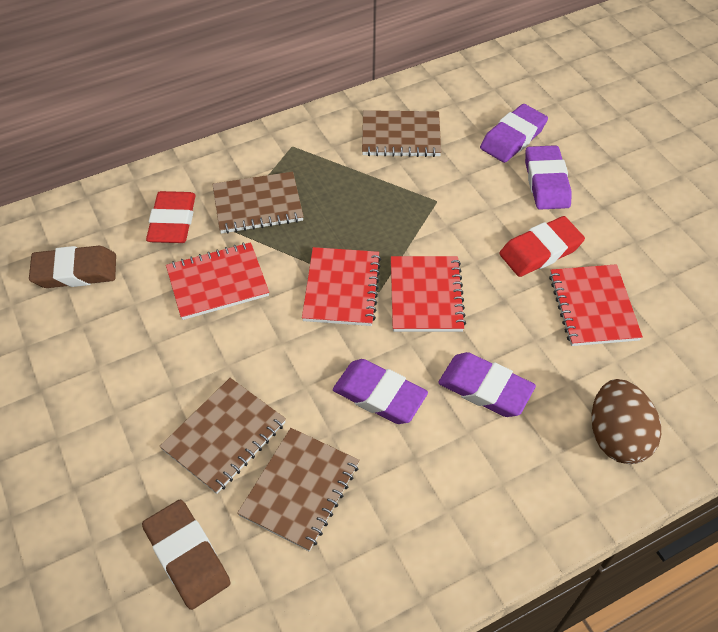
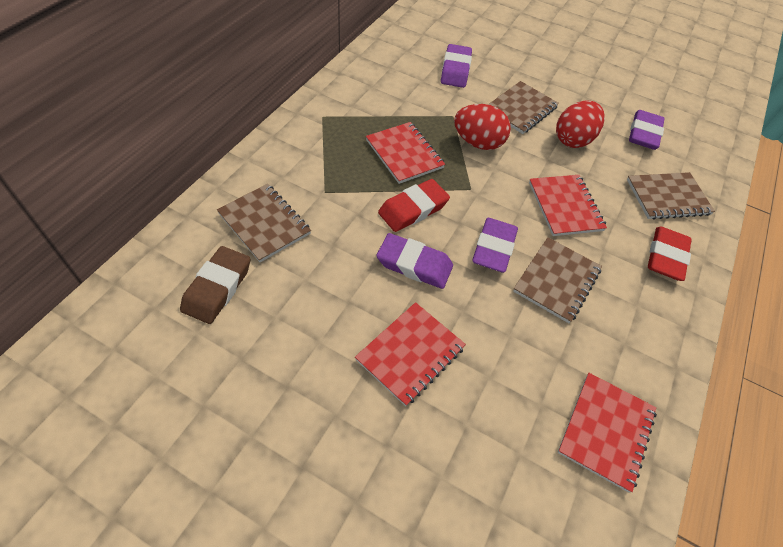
brown egg: [592,379,661,464] = 1 -> none = 0
brown eraser: [29,246,116,288] [142,500,231,610] = 2 -> [180,246,250,324] = 1
red egg: none = 0 -> [454,104,511,150] [556,101,605,148] = 2

